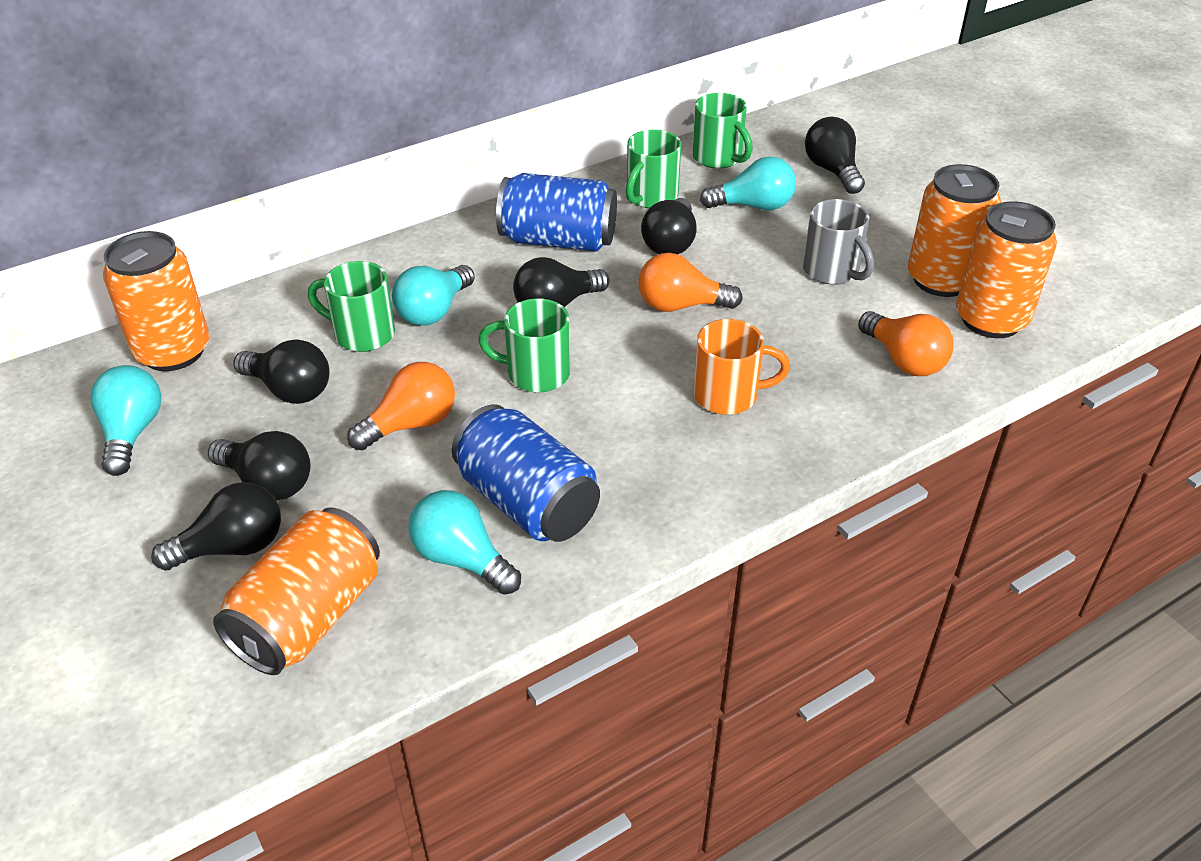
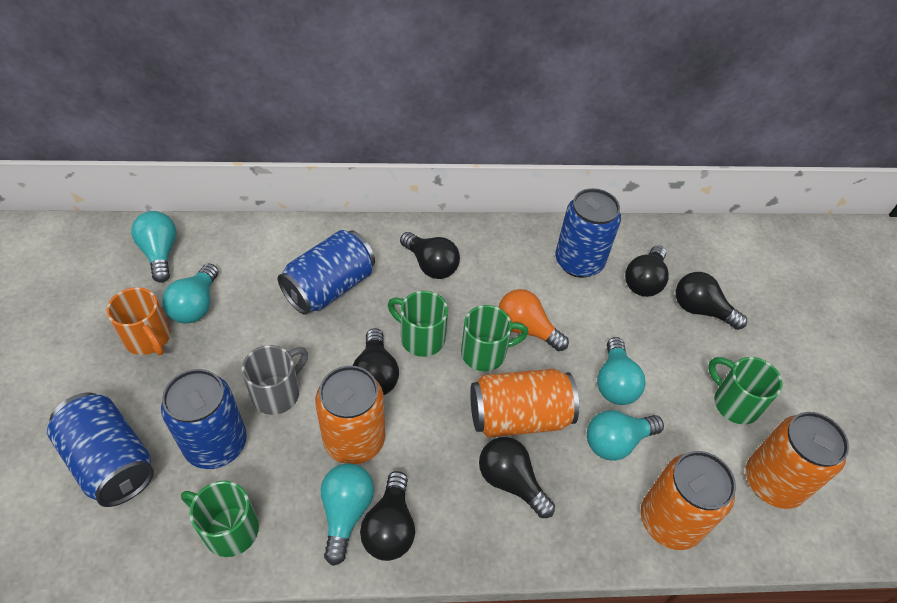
blue can: [452,404,600,542] [496,173,617,252] = 2 -> [47,393,154,507] [161,369,247,469] [278,230,375,315] [555,188,621,278] = 4
orange light bulb: [347,362,455,451] [638,253,743,312] [858,311,954,376] = 3 -> [498,289,569,351] = 1
turquoise light bulb: [91,365,161,476] [392,265,475,325] [408,490,521,595] [700,157,796,210] = 4 -> [131,211,177,283] [162,264,218,324] [321,463,374,566] [587,410,664,461] [597,337,646,405] = 5

